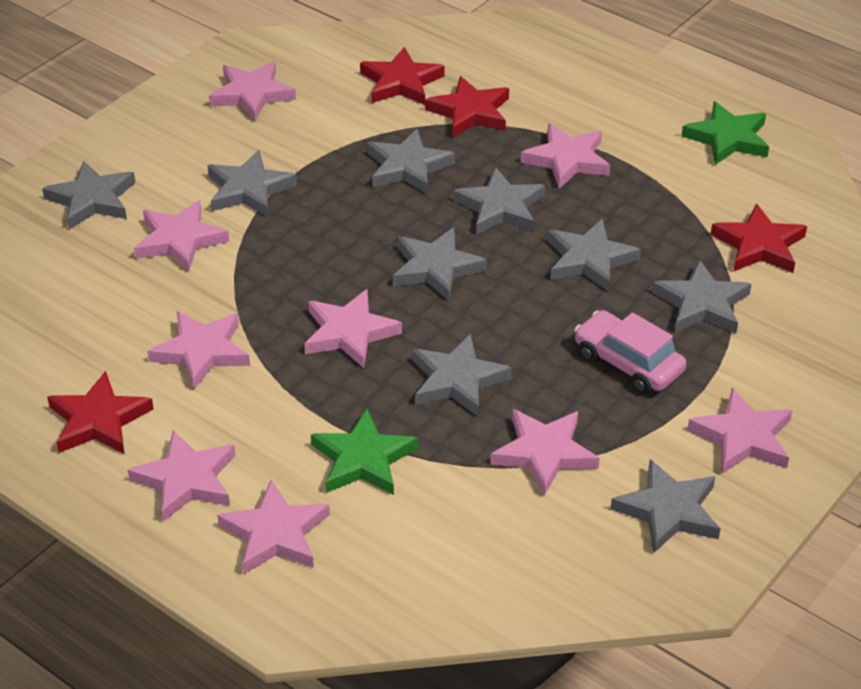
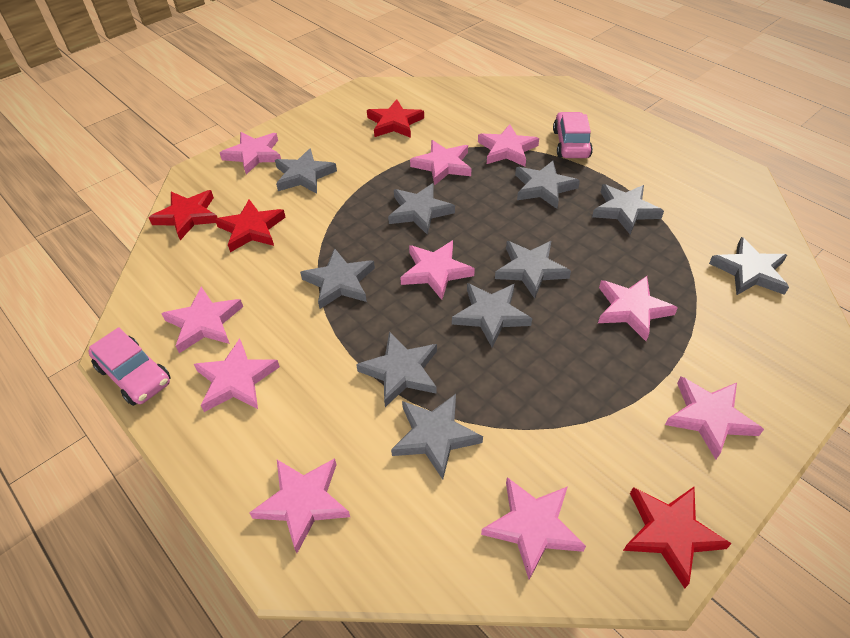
green star: [311,409,418,495] [682,101,769,165] = 2 -> none = 0
grey star: [42,161,136,229] [207,150,297,217] [367,129,455,194] [393,227,487,301] [412,334,512,416] [453,167,545,235] [548,219,641,292] [611,459,720,554] [652,260,751,333] = 9 -> [275,148,337,194] [300,248,375,309] [356,332,437,407] [388,183,455,235] [391,394,483,479] [452,283,532,347] [495,241,571,299] [515,161,580,209] [592,184,664,235] [709,237,789,295] = 10
pink car: [574,310,686,394] = 1 -> [88,327,171,406] [553,112,593,158] = 2
pink star: [128,430,236,522] [134,200,229,271] [148,311,250,389] [209,61,296,121] [217,480,330,575] [304,289,402,368] [490,409,600,496] [521,124,610,189] [687,388,793,474] = 9 -> [161,286,243,353] [194,338,280,412] [220,132,281,174] [249,458,350,553] [400,240,475,300] [410,140,471,186] [478,124,539,167] [481,477,586,580] [598,276,678,341] [665,376,764,460] = 10

